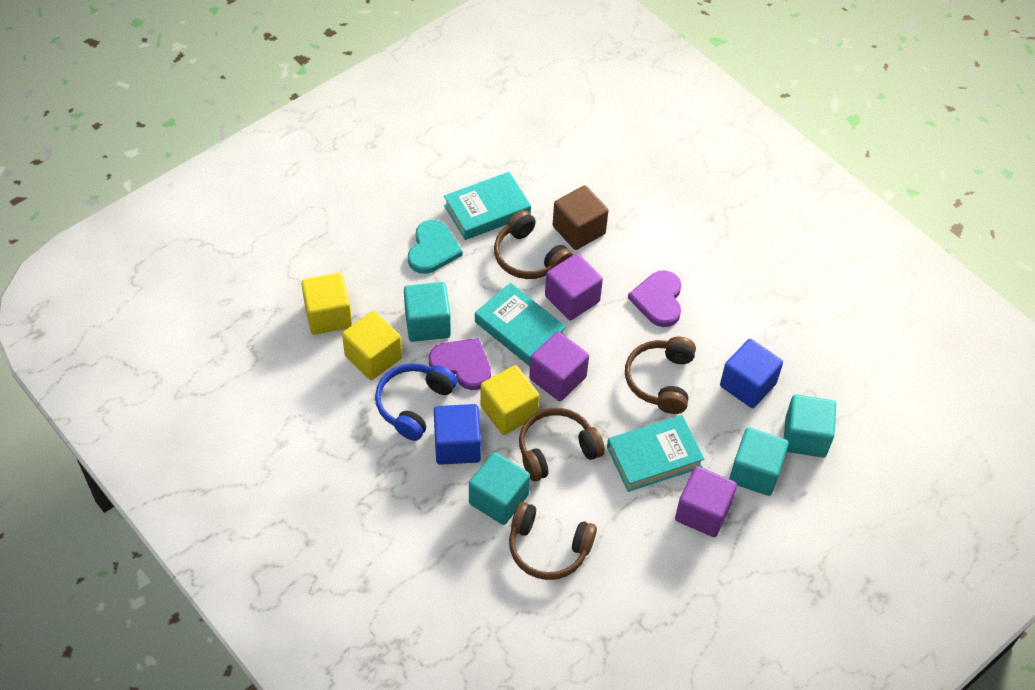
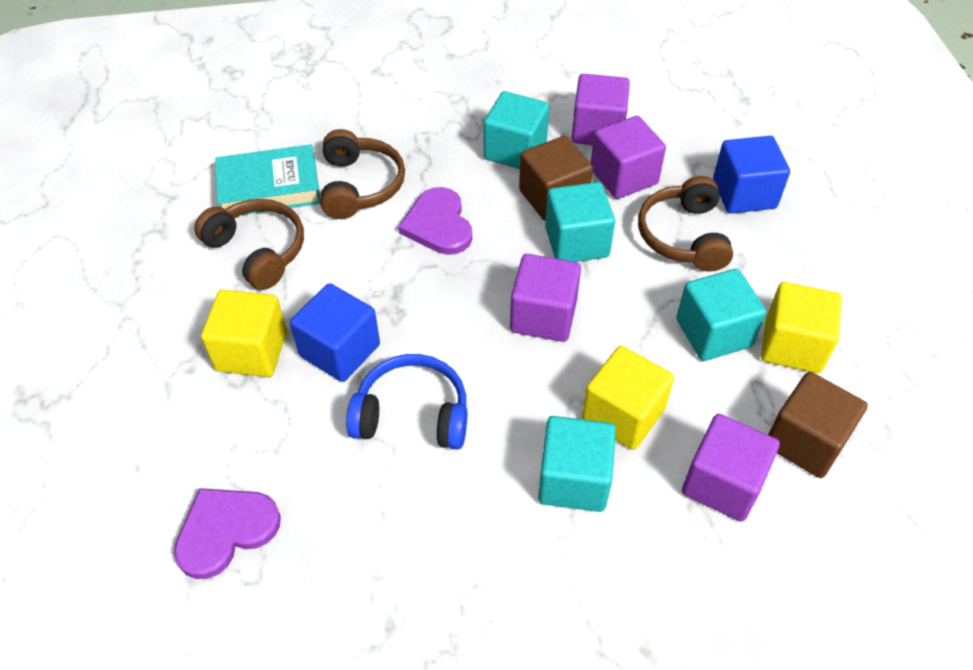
brown cube: [553,185,608,250] = 1 -> [519,136,593,221] [768,372,868,478] = 2
brown headphones: [494,210,573,279] [509,502,597,580] [519,408,605,481] [625,336,696,414] = 4 -> [194,199,304,290] [320,129,405,219] [638,176,733,272] = 3
purple cube: [529,332,589,401] [545,253,603,320] [675,466,737,537] = 3 -> [510,254,581,342] [572,74,630,145] [591,116,666,199] [682,414,780,522] = 4
turquoise book: [444,172,531,240] [475,283,566,366] [607,415,704,492] = 3 -> [215,144,321,215] = 1
turquoise heart: [408,220,463,274] = 1 -> none = 0

